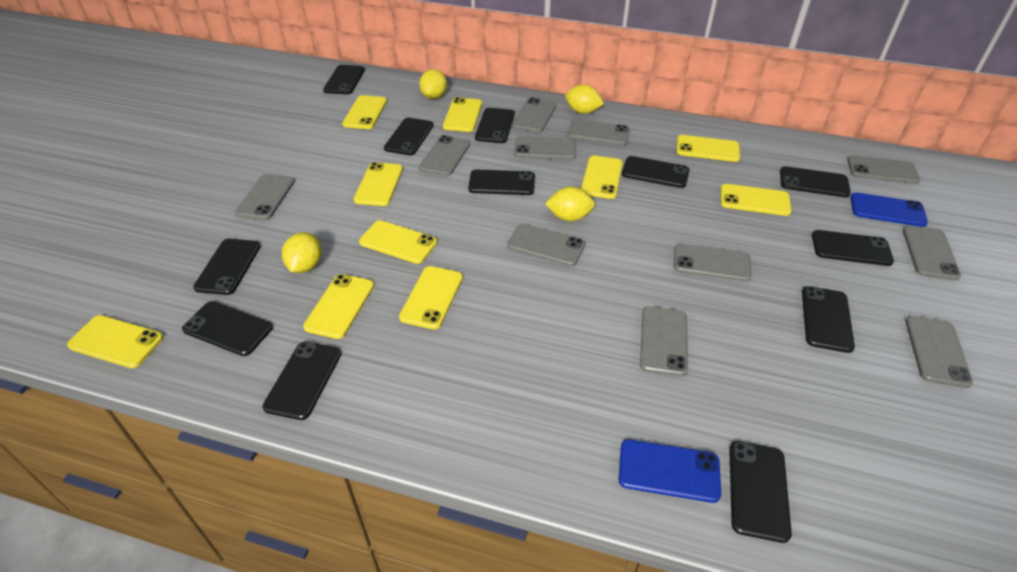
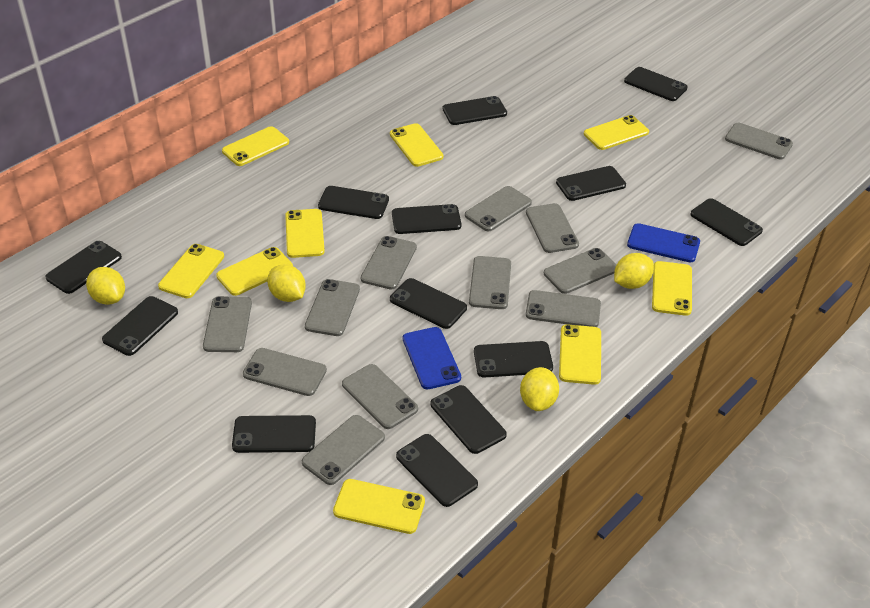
black phone: [182,301,273,356] [193,239,261,295] [263,342,341,420] [323,65,365,95] [384,118,434,155] [468,170,535,195] [475,108,515,143] [622,156,690,188] [729,441,792,543] [780,166,851,197] [802,286,855,353] [812,230,894,266] = 12 -> [45,241,122,294] [102,296,178,356] [232,415,316,453] [318,186,389,219] [390,278,467,329] [392,204,461,234] [396,434,478,507] [431,385,507,454] [443,96,507,125] [474,341,553,378] [556,166,626,201] [624,67,688,101] [691,198,763,246] = 13
grey phone: [235,174,295,220] [419,135,470,176] [507,224,585,266] [512,97,556,133] [514,136,576,160] [567,119,630,146] [640,306,688,376] [674,243,752,282] [847,155,920,184] [903,226,961,280] [905,316,973,388] = 11 -> [203,296,252,352] [243,348,327,396] [302,415,385,485] [305,279,360,336] [342,364,418,429] [361,236,417,290] [465,186,532,231] [469,256,511,309] [526,203,579,253] [526,290,601,327] [544,248,617,294] [725,123,793,159] = 12
yellow phone: [67,315,163,368] [303,274,374,339] [342,95,387,129] [354,162,403,206] [359,220,437,264] [399,266,463,329] [443,97,482,132] [581,156,623,199] [676,135,740,162] [720,184,792,216] = 10 -> [158,244,224,298] [216,247,293,296] [222,126,289,166] [285,209,325,258] [333,479,425,534] [390,123,443,167] [559,324,601,385] [584,115,649,150] [652,261,692,316] = 9

